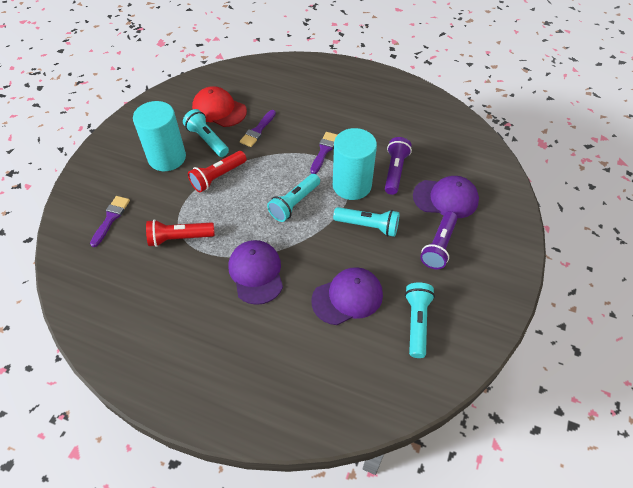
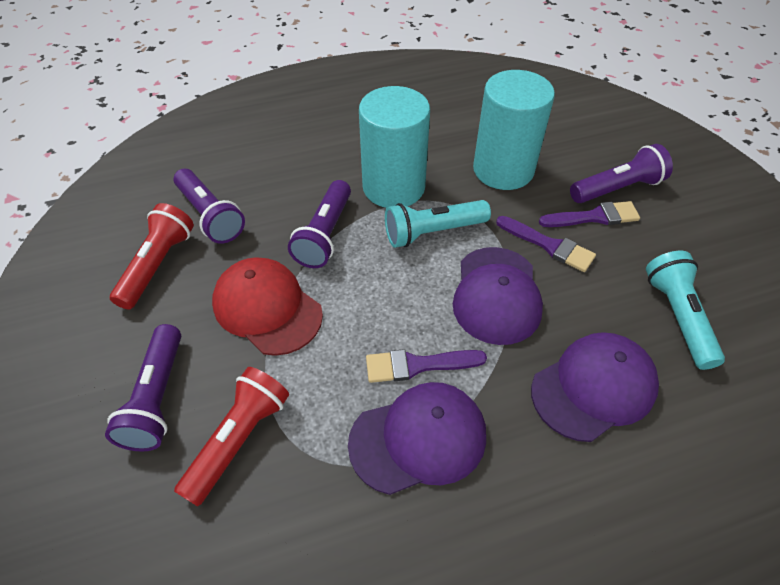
purple flashlight: [385,137,412,195] [420,211,458,269] = 2 -> [105,324,181,451] [174,169,245,244] [288,180,351,268] [570,144,673,203] = 4
turquoise flashlight: [183,109,229,157] [267,174,320,222] [333,207,400,237] [405,283,435,358] = 4 -> [385,200,491,248] [646,251,725,370] = 2

